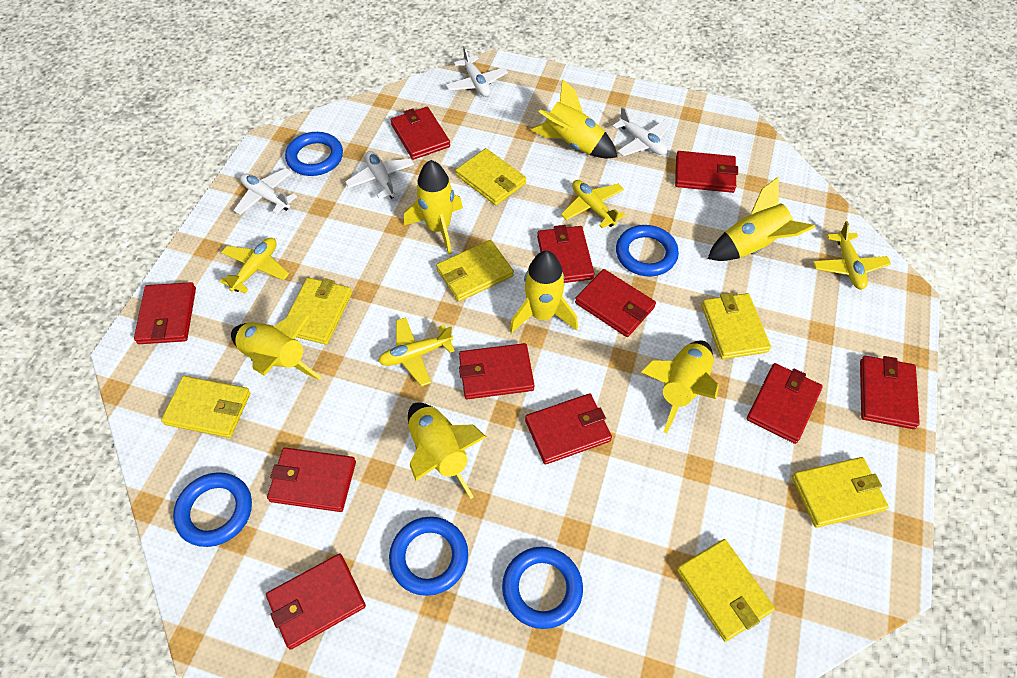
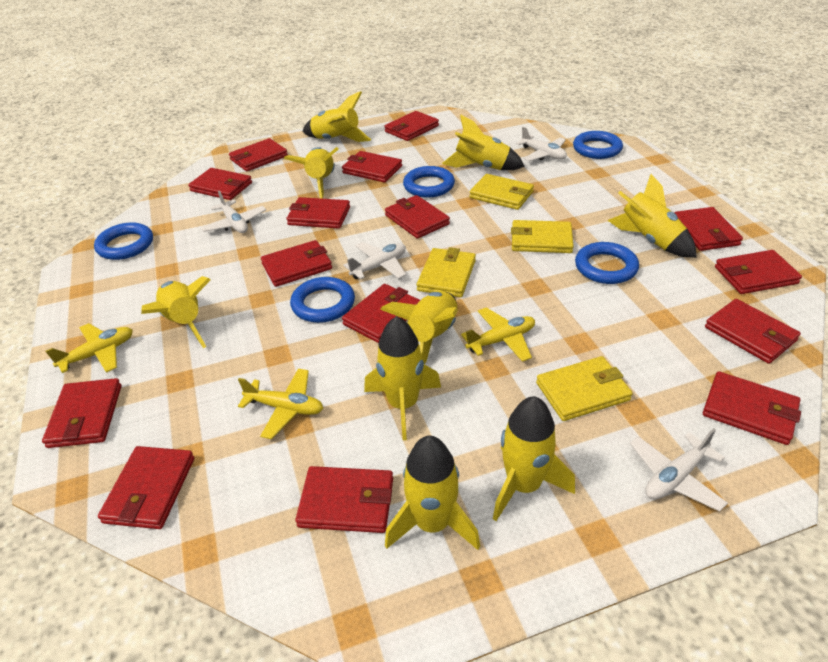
red wallet: [134,282,196,344] [266,553,366,650] [267,448,356,512] [391,107,450,160] [459,343,534,399] [525,393,612,464] [537,225,594,283] [575,269,656,337] [675,151,738,193] [747,363,823,444] [860,356,920,429] = 11 -> [42,378,122,448] [98,446,194,529] [188,168,252,200] [229,138,288,171] [261,240,332,287] [286,197,350,229] [295,466,393,533] [342,151,402,183] [342,284,420,343] [384,111,439,141] [385,195,450,239] [674,207,743,251] [703,371,801,445] [705,299,801,364] [715,250,802,294] = 15
yellow plane: [220,238,289,293] [378,317,455,386] [561,180,626,228] [813,221,891,290] = 4 -> [46,323,133,373] [238,369,323,439] [461,307,535,362] = 3
yellow rocket: [231,314,322,380] [404,160,463,255] [408,402,486,499] [510,251,578,333] [531,79,617,158] [641,340,719,433] [708,177,815,261] = 7 -> [141,276,211,348] [284,147,339,199] [302,91,371,142] [364,316,441,440] [380,291,458,364] [385,436,480,550] [442,115,525,170] [493,396,575,521] [607,174,697,258] = 9
yellow wallet: [161,376,250,438] [286,278,352,345] [436,240,514,302] [456,148,526,205] [677,539,775,641] [702,293,771,359] [792,457,889,528] = 7 -> [417,247,476,297] [469,174,534,210] [511,220,574,253] [536,356,633,421] = 4

